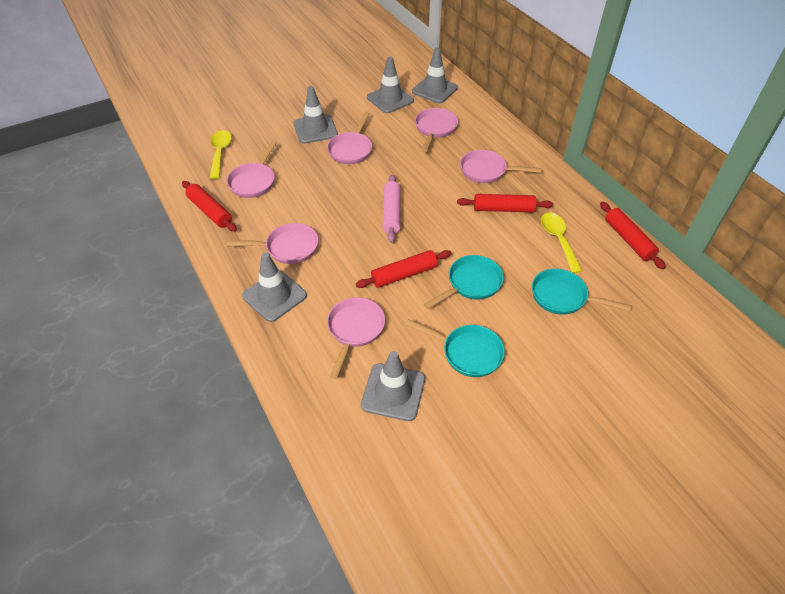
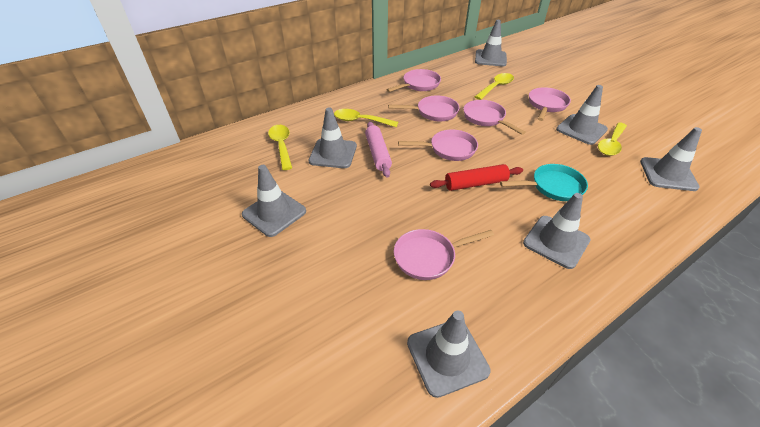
grey traffic cone: [242,252,307,322] [294,86,338,144] [361,351,425,421] [367,57,414,113] [412,47,458,103] = 5 -> [242,165,306,237] [309,107,357,168] [407,311,491,398] [475,20,507,67] [523,193,591,269] [556,85,608,145] [640,127,702,191] = 7
red rolling pin: [182,181,237,232] [356,250,452,288] [457,194,553,212] [600,201,666,269] = 4 -> [430,164,523,191] = 1
turquoise pan: [406,319,505,377] [424,255,504,309] [532,269,631,315] = 3 -> [500,164,588,201] = 1
yellow spoon: [210,130,232,179] [541,213,582,274] = 2 -> [268,125,292,170] [334,109,398,127] [475,73,514,100] [598,122,627,156] = 4

